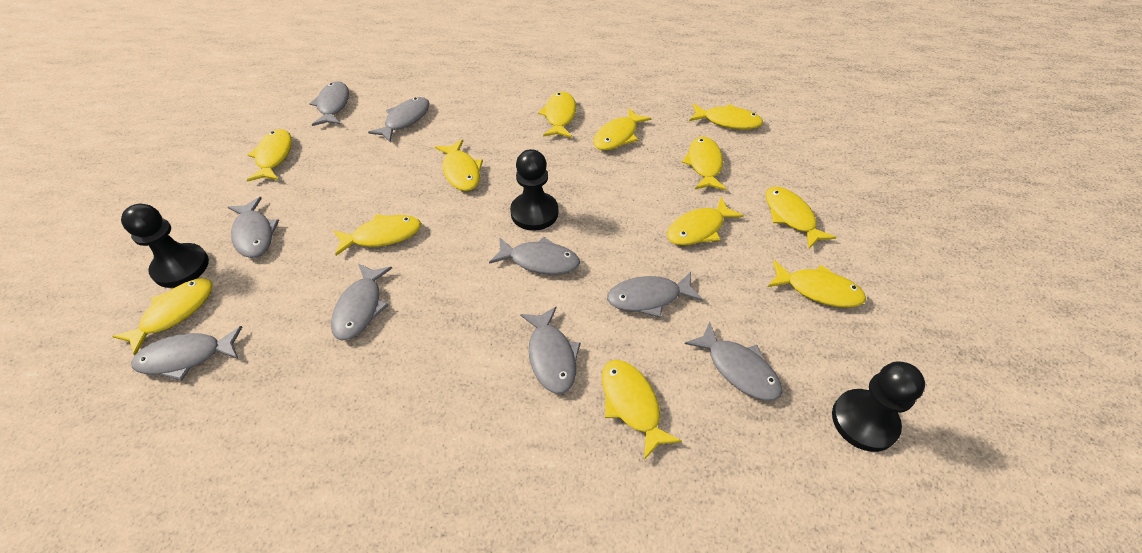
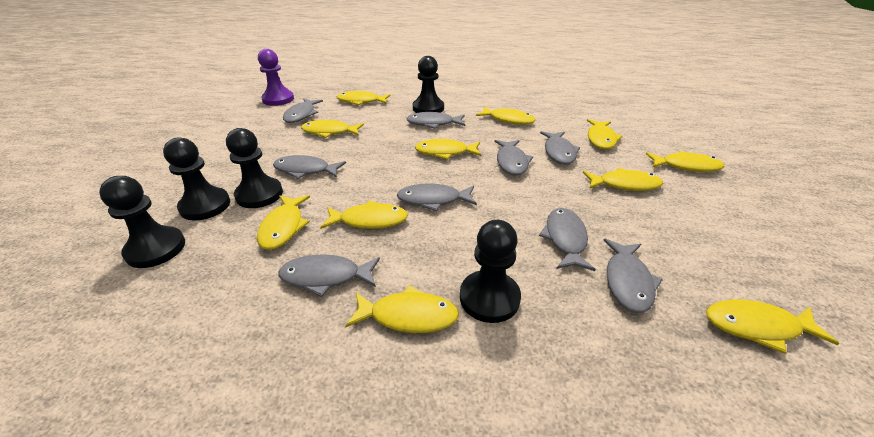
black pawn: [121,204,209,288] [510,149,558,231] [832,361,925,452] = 3 -> [99,176,185,268] [163,137,230,221] [226,128,283,208] [413,56,444,113] [460,220,521,323] = 5
purple pawn: none = 0 -> [258,49,294,106] = 1
yellow fish: [112,278,213,356] [247,129,292,182] [333,214,421,256] [435,139,483,191] [538,92,576,138] [593,108,652,150] [602,360,682,460] [667,197,744,245] [682,137,726,190] [689,104,763,129] [765,187,836,249] [768,260,866,308] = 12 -> [257,195,310,250] [301,120,364,138] [320,200,408,229] [337,91,391,105] [345,285,459,333] [415,139,482,160] [476,106,535,125] [583,168,663,191] [587,119,623,149] [646,151,725,172] [706,299,839,354] = 11

